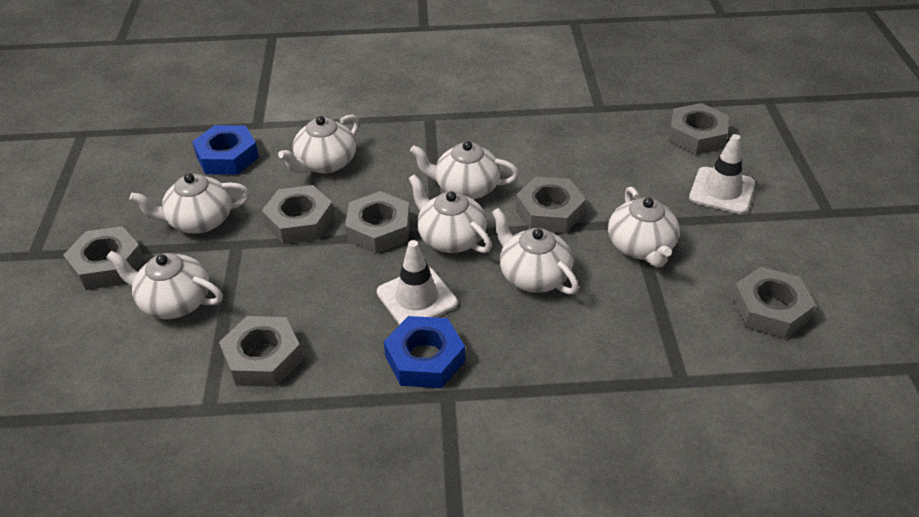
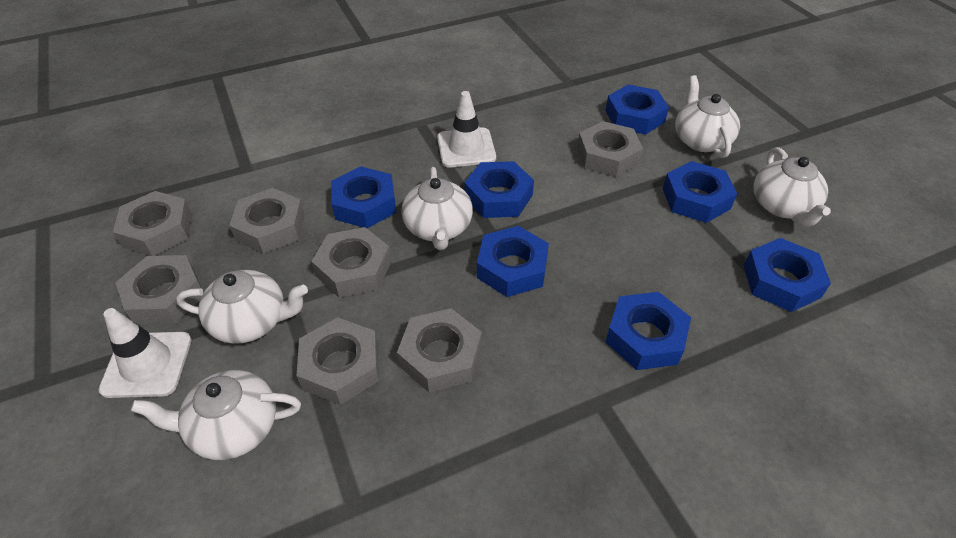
blue nut: [192,125,259,175] [384,316,465,388] = 2 -> [331,166,396,228] [464,161,534,218] [477,226,549,297] [605,85,669,135] [606,292,691,370] [663,161,737,223] [744,238,831,312] = 7
white teapot: [106,250,223,319] [130,173,250,234] [278,115,360,173] [409,174,492,253] [410,141,519,199] [492,208,579,295] [608,187,680,267] = 7 -> [131,370,301,460] [176,270,308,344] [402,167,473,250] [675,75,740,158] [754,147,831,226] = 5

